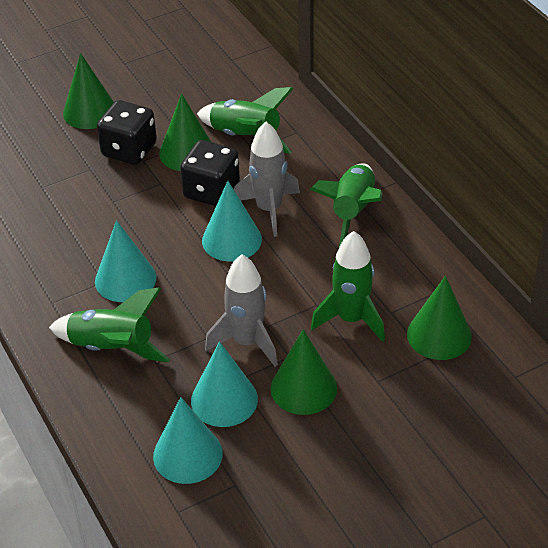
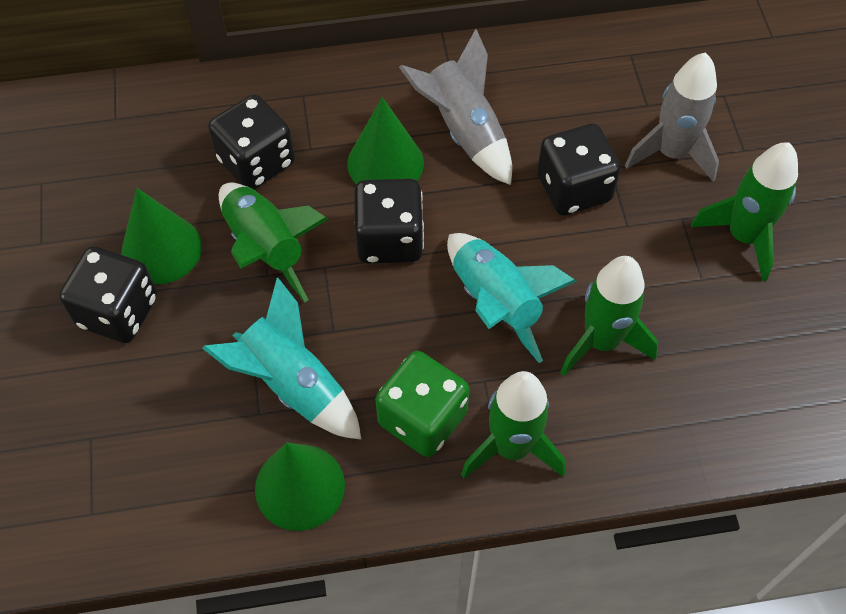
black dice: [97,100,157,165] [180,140,240,206] = 2 -> [59,246,157,343] [208,94,295,189] [354,179,424,264] [537,123,621,216] = 4
green cone: [63,53,114,129] [159,93,211,171] [271,329,337,415] [407,276,472,360] = 4 -> [121,188,202,284] [255,443,345,531] [347,97,424,184] = 3
green dice: none = 0 -> [376,351,469,457] = 1
turquoise cone: [95,220,156,302] [153,397,223,484] [191,341,258,427] [202,181,262,262] = 4 -> none = 0
turquoise rocket: none = 0 -> [202,278,362,440] [447,233,577,363] = 2

